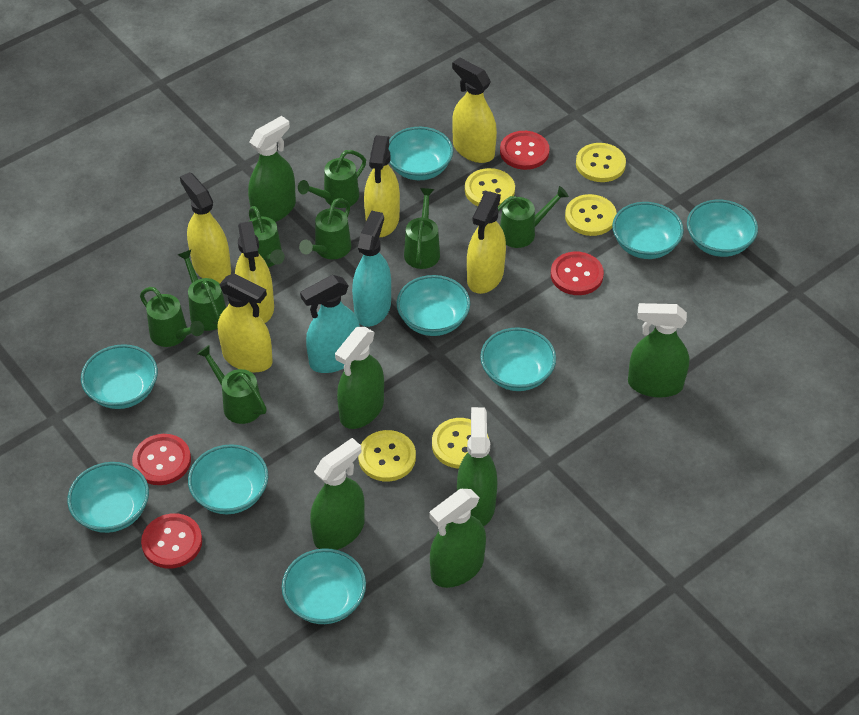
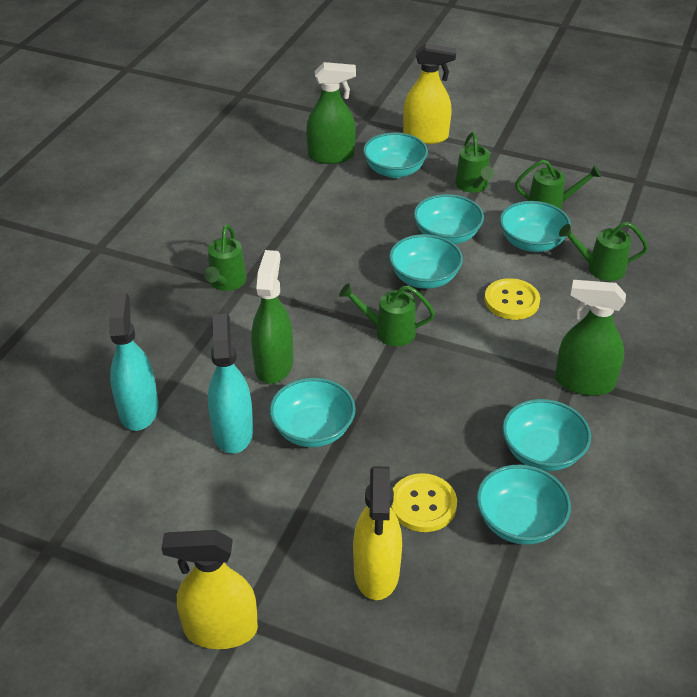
green spray bottle: [248,116,296,222] [310,438,365,550] [335,327,384,429] [430,489,486,588] [457,407,497,526] [628,303,689,398] = 6 -> [251,250,293,384] [306,62,356,164] [555,280,626,396] = 3
green watering can: [140,287,204,347] [178,250,226,331] [197,345,267,424] [248,206,285,267] [298,150,366,208] [299,198,351,259] [404,188,440,269] [498,186,569,248] = 8 -> [204,224,247,291] [339,283,435,346] [455,132,495,193] [515,160,601,209] [559,222,648,281] = 5
red button: [132,434,191,485] [141,513,202,569] [500,131,550,170] [551,252,604,295] = 4 -> none = 0
turquoise bowl: [67,462,149,533] [81,344,158,409] [188,444,268,514] [282,548,366,624] [388,127,453,180] [397,275,470,336] [480,327,556,391] [612,202,684,259] [687,200,758,257] = 9 -> [269,378,356,447] [363,132,428,178] [389,234,463,289] [414,194,484,244] [476,465,571,544] [500,201,571,252] [502,399,591,471] = 7
yellow button: [358,430,416,482] [432,418,489,469] [465,168,515,206] [565,194,617,236] [576,143,626,182] = 5 -> [391,473,457,532] [484,278,540,320] = 2
yellow spray bottle: [180,172,231,283] [218,273,273,372] [235,221,274,323] [364,135,400,237] [452,57,497,163] [467,191,506,294] = 6 -> [161,530,258,649] [353,466,402,600] [403,43,457,144] = 3

